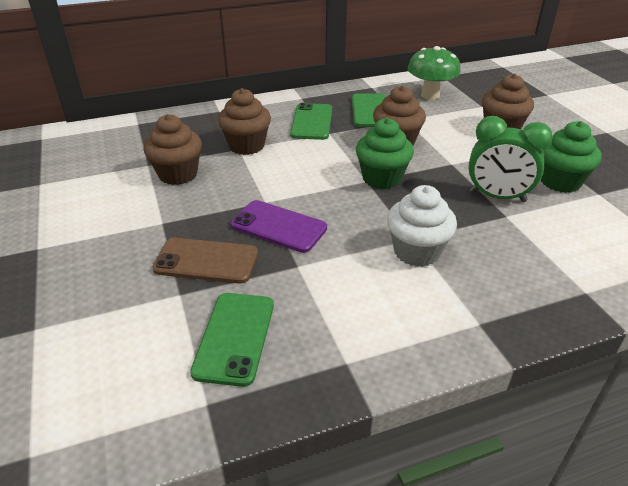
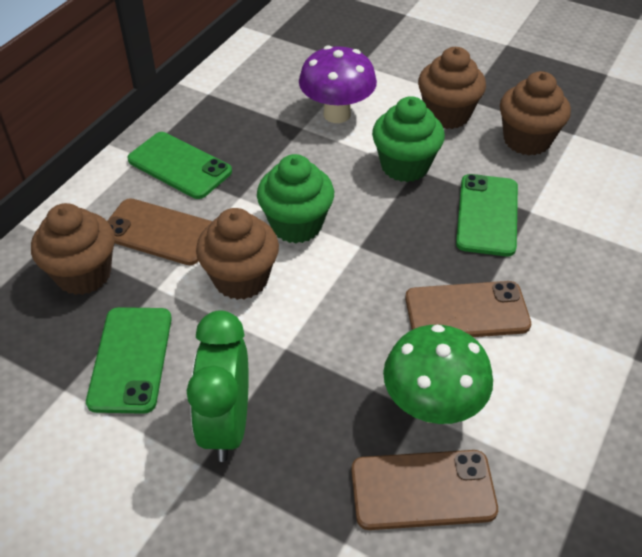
brown phone: [152,238,258,284] = 1 -> [107,198,212,265] [351,450,498,530] [405,281,531,337] = 3
purple mushroom: none = 0 -> [299,45,377,123] = 1
purple phone: [231,200,327,253] = 1 -> none = 0
white cupcake: [387,185,457,267] = 1 -> none = 0

